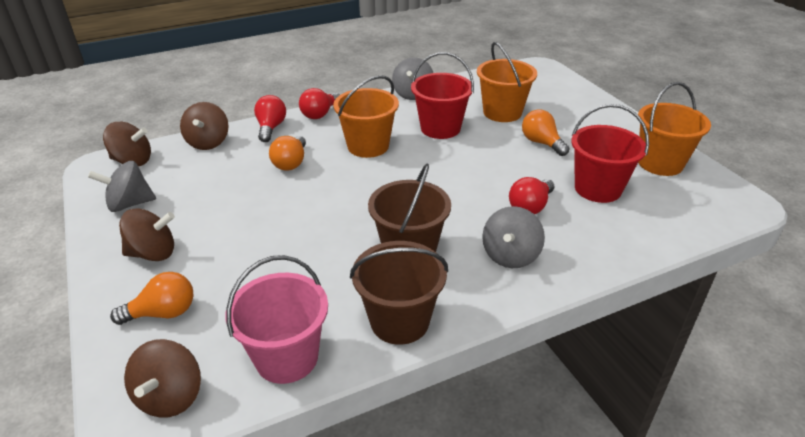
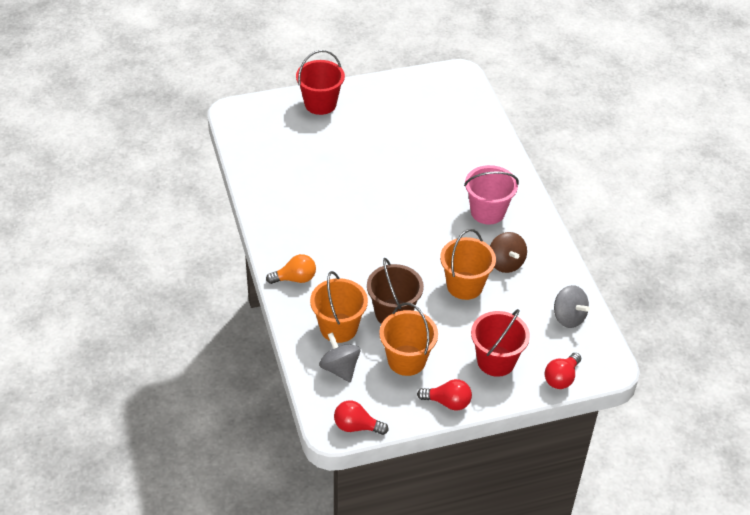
brown bucket: [350,241,448,345] [368,164,451,252] = 2 -> [367,258,424,324] = 1
brown spinning top: [103,122,151,166] [119,209,175,261] [124,339,201,418] [180,102,229,150] = 4 -> [490,232,527,273] = 1
grey spinning top: [88,161,156,212] [392,57,433,100] [482,206,545,268] = 3 -> [319,332,360,382] [554,285,590,328] = 2
orange light bulb: [110,272,193,325] [269,136,306,170] [522,109,570,156] = 3 -> [266,254,316,284] = 1

